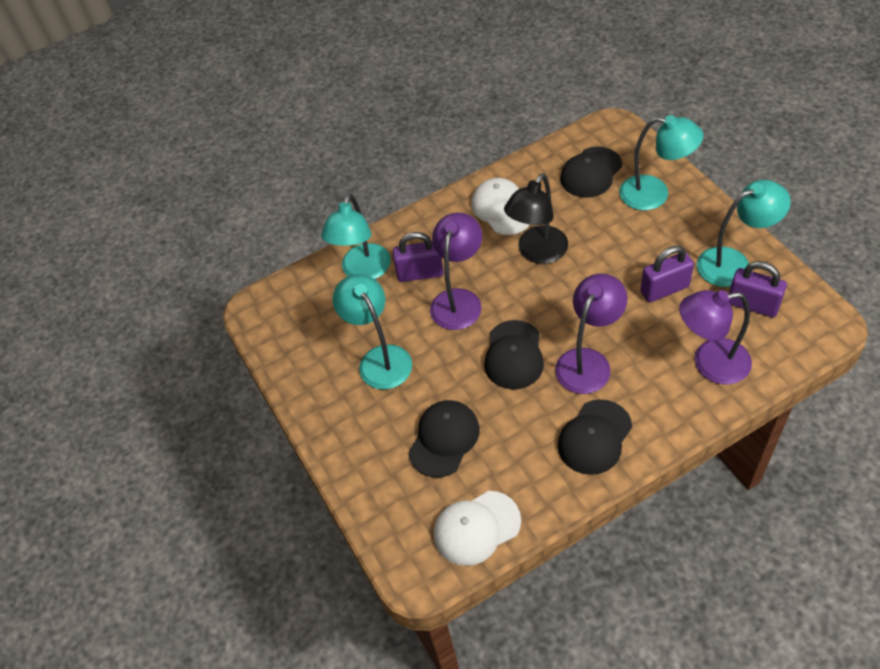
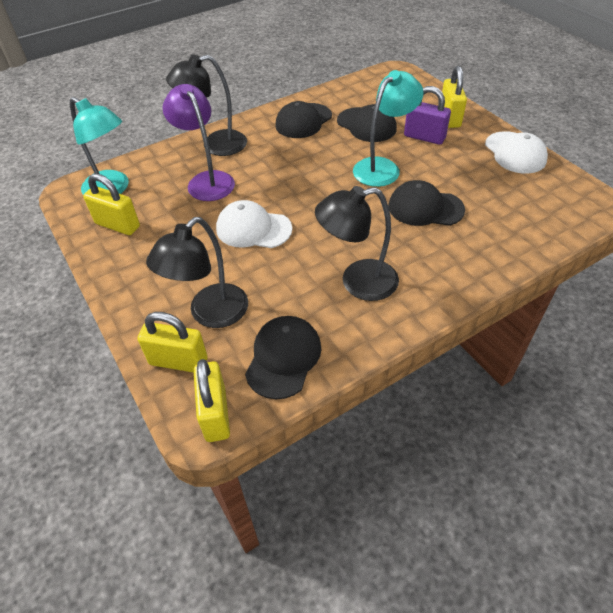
black lamp: [504,173,568,264] = 1 -> [146,217,248,328] [166,54,247,156] [315,186,399,301] = 3
purple lamp: [430,213,482,330] [555,274,628,394] [679,290,752,385] = 3 -> [163,84,235,201] = 1
purple padlock: [393,232,444,282] [640,246,694,302] [729,261,787,317] = 3 -> [404,86,451,145] = 1
turquoise lamp: [321,194,391,279] [333,274,412,390] [619,115,703,210] [697,180,791,287] = 4 -> [70,97,129,195] [353,70,424,187] = 2
yellow padlock: none = 0 -> [83,173,140,235] [137,312,207,373] [193,359,230,442] [442,66,467,128] = 4

